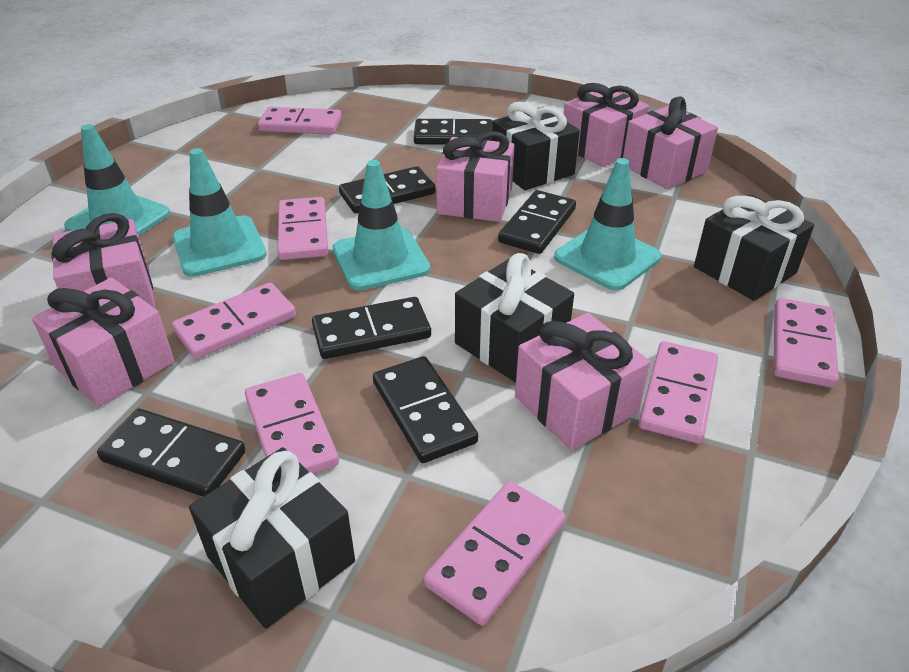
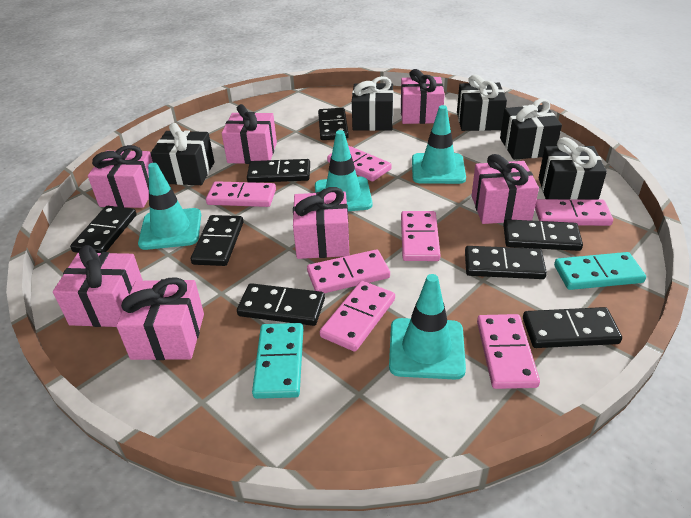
black domino: [97,409,245,497] [312,297,431,359] [339,166,436,213] [373,356,478,463] [414,119,493,145] [498,190,576,254] = 6 -> [70,206,137,253] [191,215,244,266] [237,283,325,326] [247,159,310,183] [318,108,349,140] [465,246,547,279] [503,219,583,251] [523,307,622,348] = 8
black gift: [189,447,355,629] [455,253,574,382] [492,102,580,190] [694,194,814,301] = 4 -> [150,123,214,185] [352,76,394,131] [457,75,507,131] [500,99,562,160] [539,137,607,200] = 5
pink gift: [32,277,174,407] [52,213,155,308] [436,131,514,222] [515,313,650,451] [564,83,649,167] [623,97,718,189] = 6 -> [53,245,143,327] [88,145,153,208] [116,277,204,360] [222,104,277,164] [293,187,349,259] [401,69,445,124] [472,154,539,224] = 7
turquoise domino: none = 0 -> [252,323,303,399] [554,252,646,290] = 2

